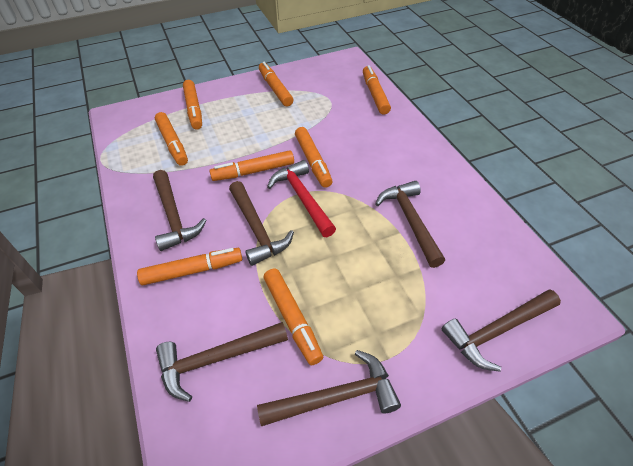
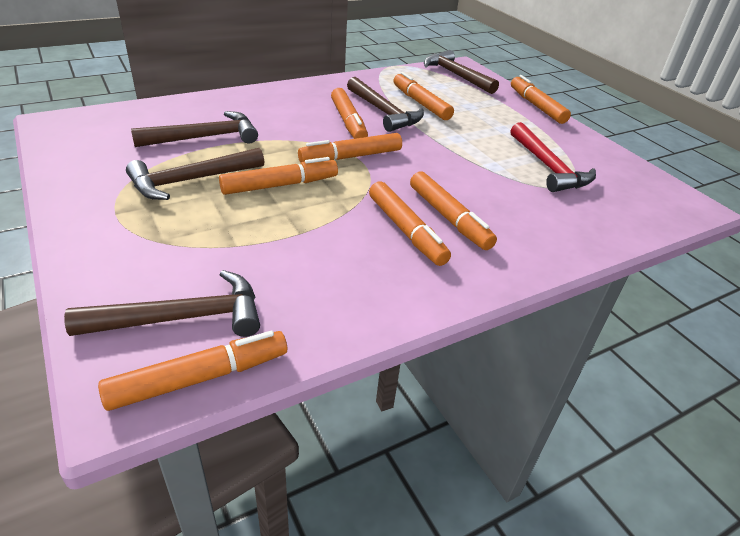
brown hammer: [153,170,207,251] [156,322,288,402] [229,181,294,266] [257,350,401,426] [375,181,445,268] [442,289,561,372] = 6 -> [64,270,260,337] [126,148,265,200] [131,111,258,147] [347,77,424,132] [424,50,499,94] = 5

